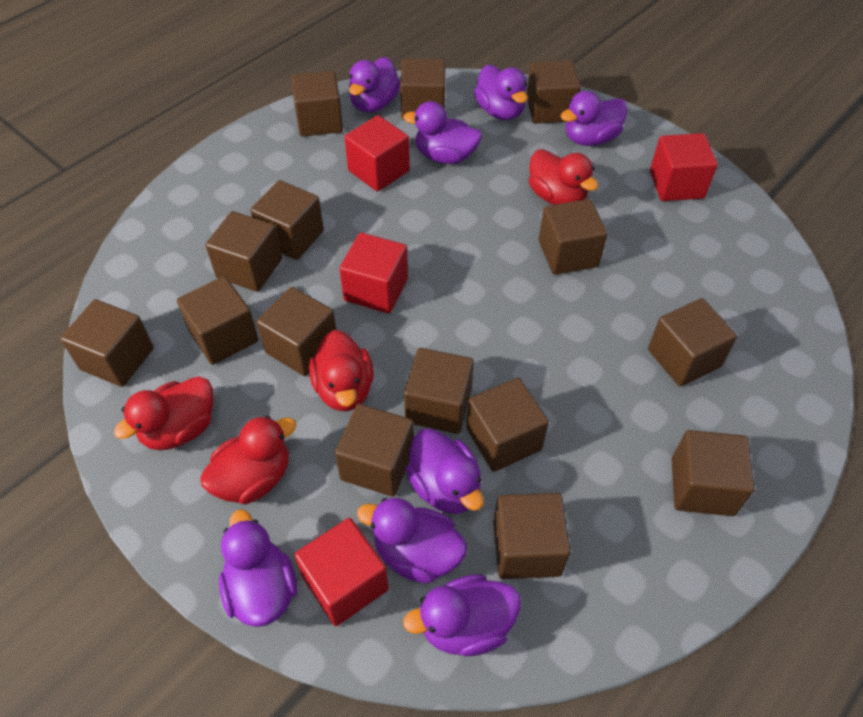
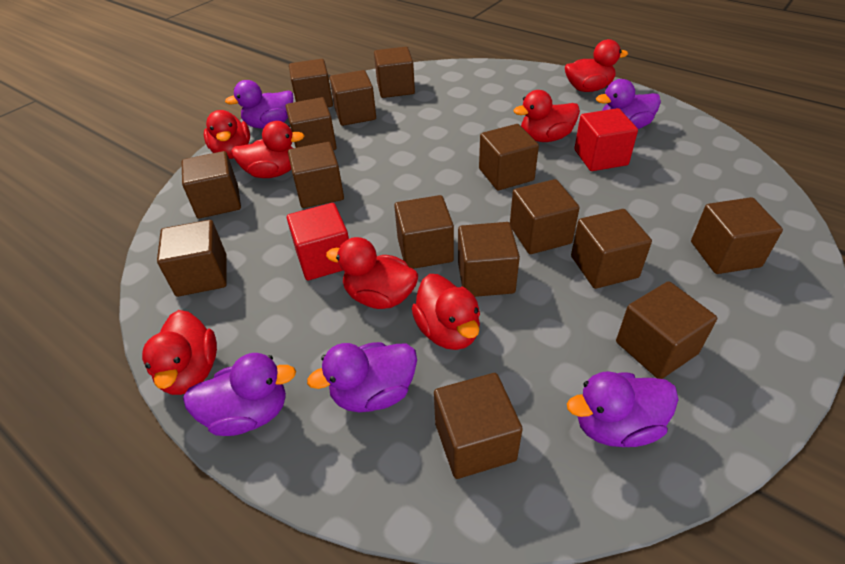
purple duck: [219,510,297,627] [349,57,400,113] [357,498,467,584] [403,101,482,164] [403,574,521,656] [406,429,484,514] [474,64,528,120] [560,91,628,146] = 8 -> [183,353,296,436] [225,80,293,129] [307,342,417,412] [567,371,679,447] [596,79,661,129] = 5
red cube: [294,518,389,626] [340,233,408,313] [344,115,410,192] [650,133,718,201] = 4 -> [287,203,349,280] [574,108,638,171] = 2
red duck: [114,376,213,450] [200,415,297,504] [309,330,374,411] [529,149,599,205] = 4 -> [142,310,217,395] [204,110,250,159] [231,121,305,178] [326,237,418,309] [412,274,480,350] [513,90,580,142] [565,39,628,92] = 7

